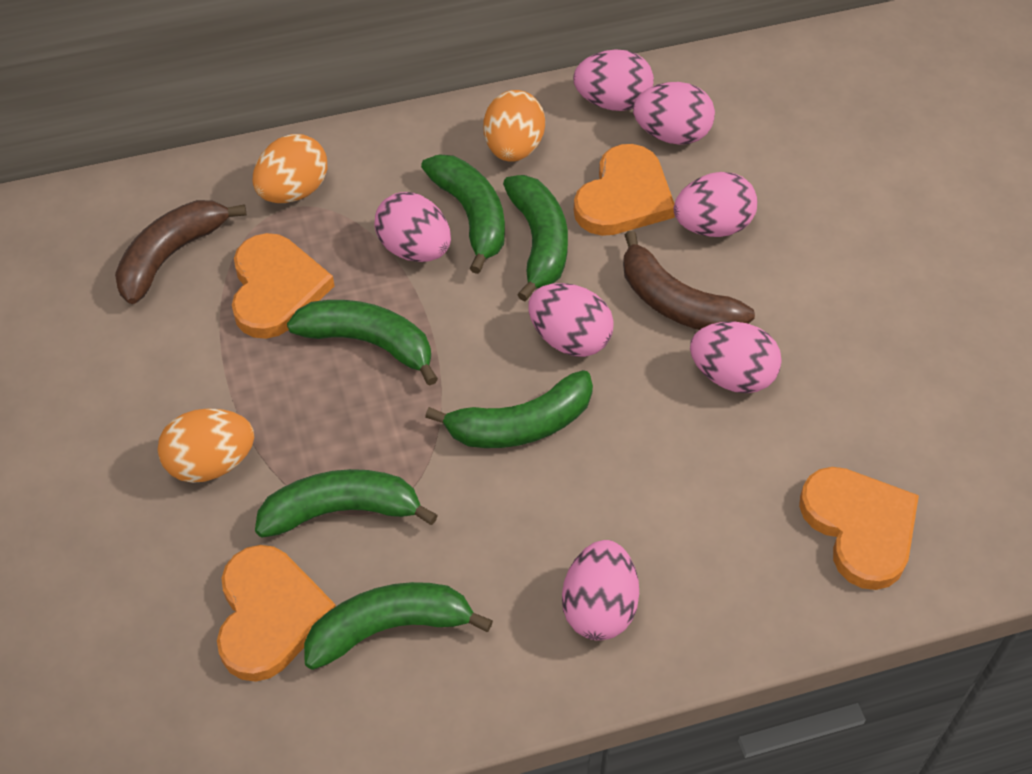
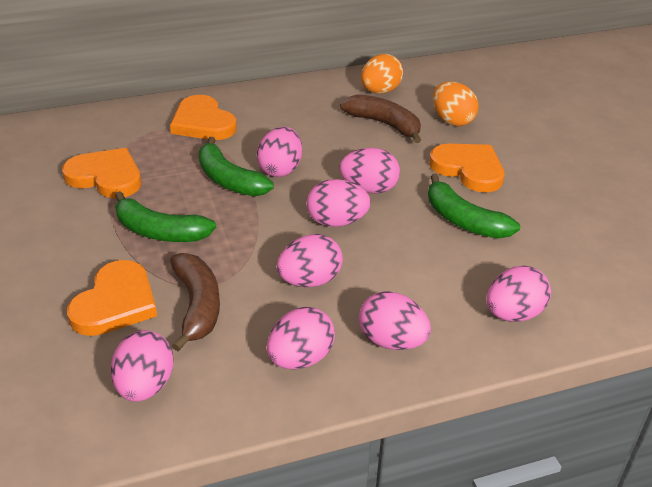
green banana: [255,469,438,538] [287,300,438,385] [304,582,493,670] [421,154,505,274] [425,370,593,448] [503,175,568,301] = 6 -> [115,191,216,242] [198,137,274,196] [428,174,520,238] = 3
orange egg: [158,408,254,483] [253,134,327,203] [484,90,545,162] = 3 -> [361,54,403,94] [433,81,479,126] = 2
pink egg: [374,192,451,262] [528,283,614,357] [562,540,639,641] [573,49,654,111] [633,82,715,145] [674,172,757,237] [690,321,782,393] = 7 -> [111,330,174,402] [257,127,302,177] [267,307,335,369] [277,234,343,287] [307,179,371,227] [339,148,400,194] [359,291,431,350] [487,266,551,322] = 8

